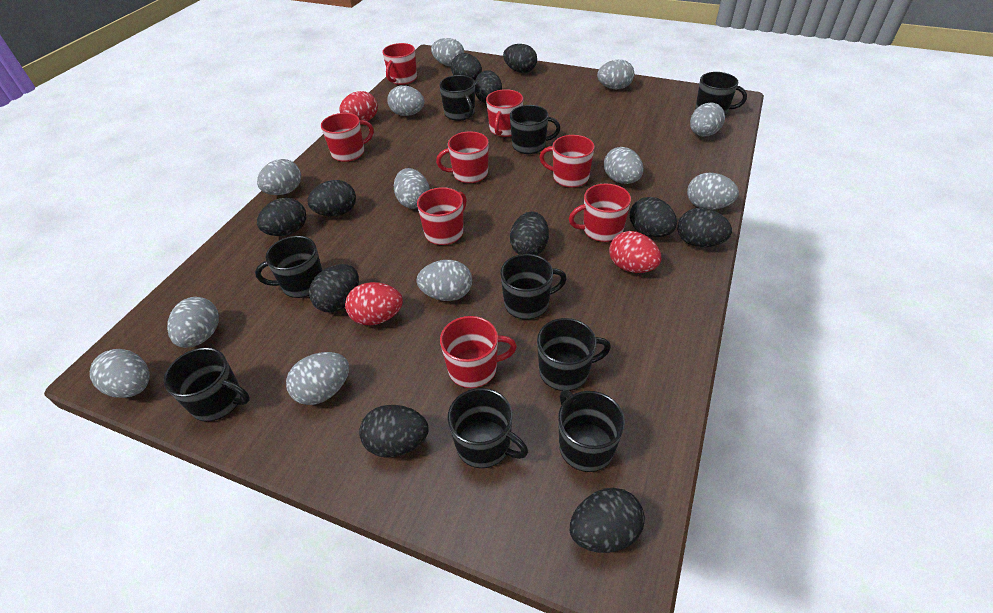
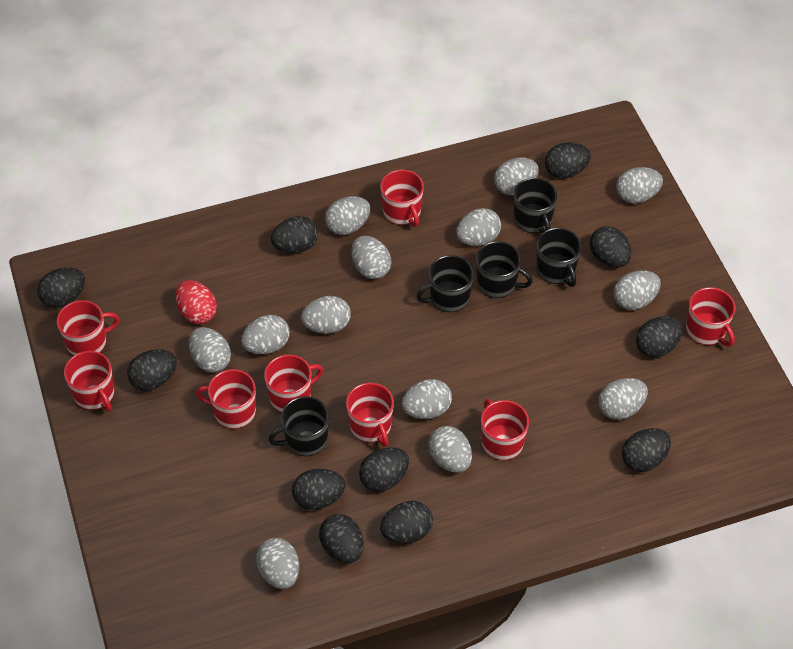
black mug: [164,347,250,422] [255,236,323,298] [439,75,475,121] [448,388,528,468] [500,254,567,319] [510,105,561,154] [537,318,611,391] [558,390,625,472] [695,72,747,115] = 9 -> [268,396,329,456] [417,255,474,312] [476,241,533,298] [514,178,557,233] [536,228,581,287] = 5
grey egg: [90,349,150,398] [167,297,219,348] [257,159,301,195] [286,352,349,405] [387,86,424,116] [394,168,430,209] [416,260,472,301] [431,38,464,66] [597,60,634,89] [604,147,643,184] [687,173,739,210] [690,102,725,137] = 12 -> [189,327,231,372] [241,315,290,354] [256,538,299,589] [301,296,351,334] [325,196,370,235] [351,236,391,279] [402,379,452,419] [428,426,472,473] [456,208,501,246] [494,157,539,195] [599,378,648,420] [614,270,661,310] [616,167,663,204] = 13
red egg: [339,91,378,121] [345,282,403,325] [609,231,661,273] = 3 -> [175,280,217,324] = 1

